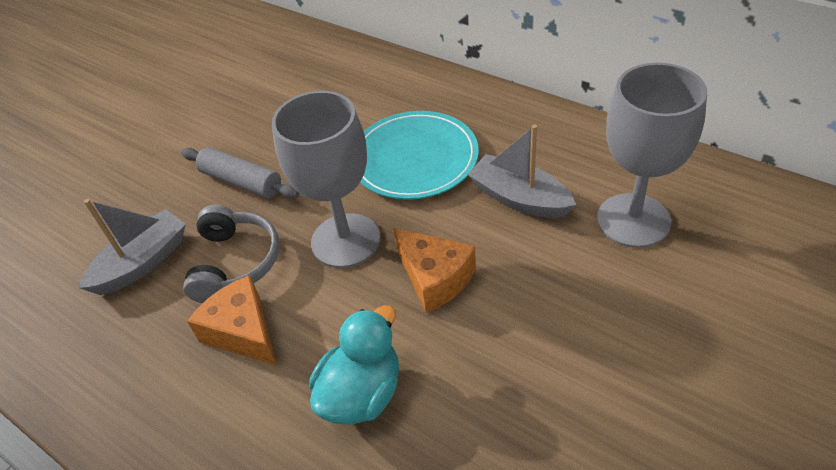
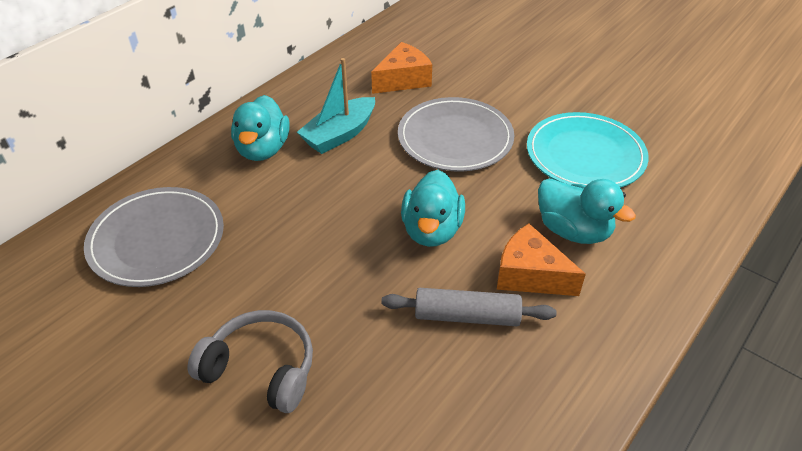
grey boat: [79,199,186,295] [467,125,576,218] = 2 -> none = 0
grey goblet: [272,91,380,268] [597,63,707,248] = 2 -> none = 0
grey plate: none = 0 -> [84,187,224,287] [398,97,514,172] = 2
turquoise boat: none = 0 -> [297,58,375,154] = 1
turquoise duck: [309,305,399,425] = 1 -> [231,95,290,161] [401,170,465,247] [538,178,636,244] = 3

